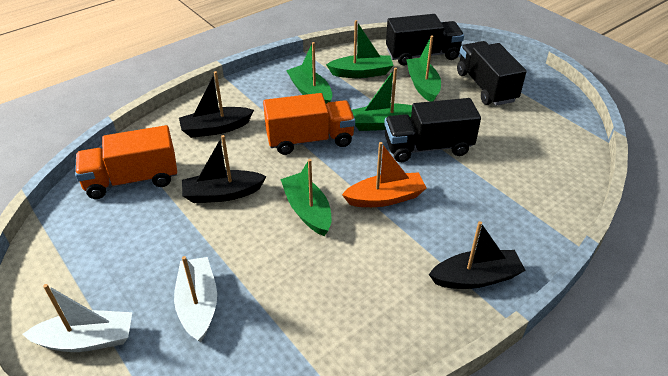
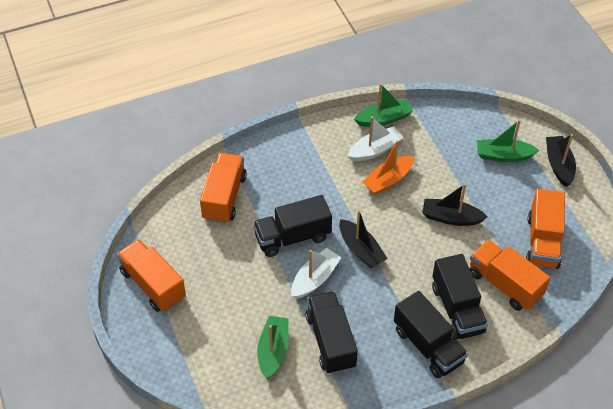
black truck: [384,98,481,162] [386,14,464,65] [457,41,527,106] = 3 -> [253,195,332,257] [305,291,358,374] [394,291,468,378] [432,254,488,340] = 4
green boat: [280,159,332,236] [286,42,332,104] [326,20,394,78] [352,68,412,131] [406,36,441,102] = 5 -> [257,316,289,379] [354,83,413,127] [477,120,539,162] = 3
orange truck: [75,125,177,199] [263,93,355,155] = 2 -> [117,239,186,312] [200,153,247,224] [470,240,550,311] [526,189,565,269] = 4

